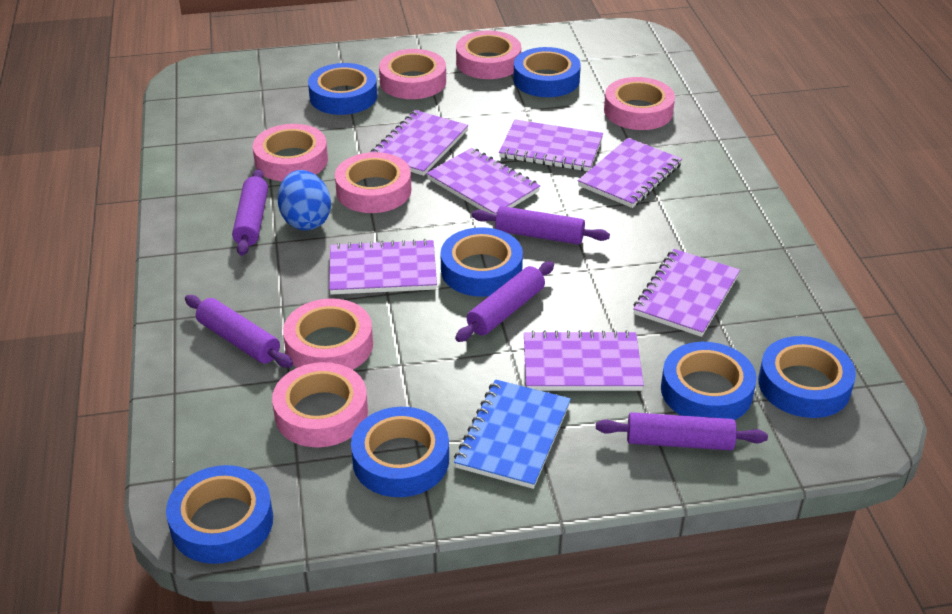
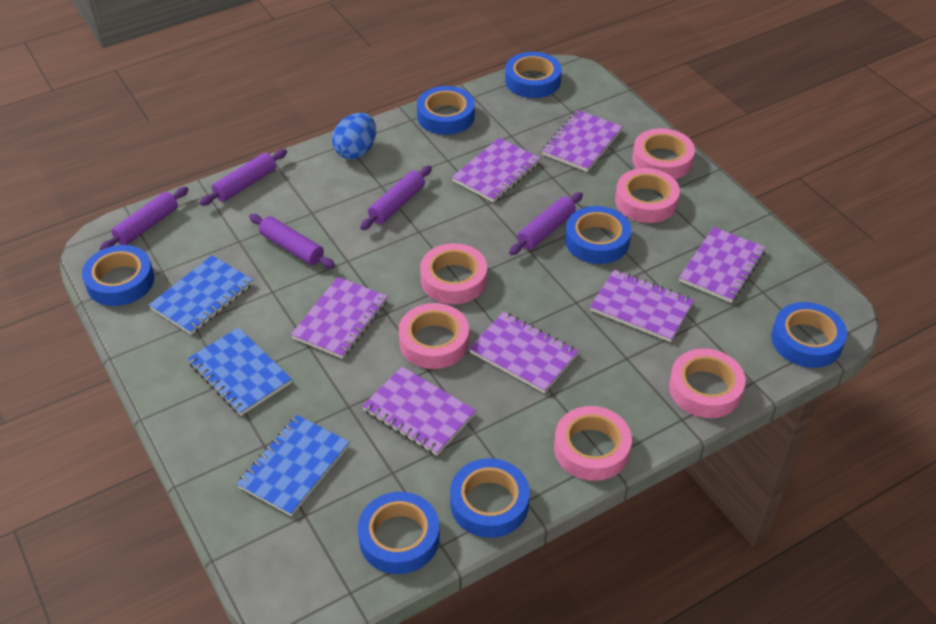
blue notebook: [454,379,571,489] = 1 -> [149,255,253,335] [188,327,292,416] [237,415,350,516] = 3
pink tape: [253,124,328,181] [272,362,368,447] [283,298,373,370] [335,152,412,213] [379,49,446,99] [456,31,521,79] [604,77,675,130] = 7 -> [399,303,469,369] [420,243,487,304] [554,406,632,481] [615,168,680,223] [632,128,695,179] [669,348,746,418] = 6

